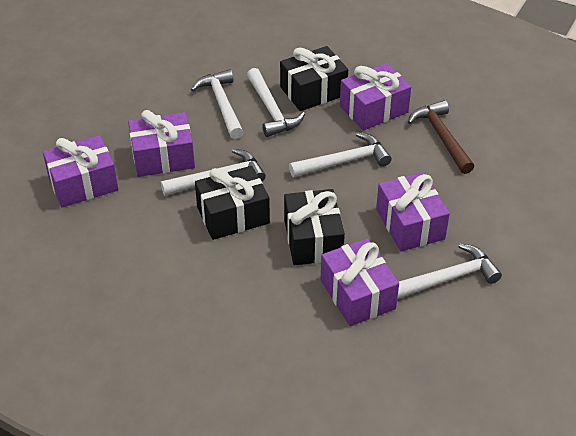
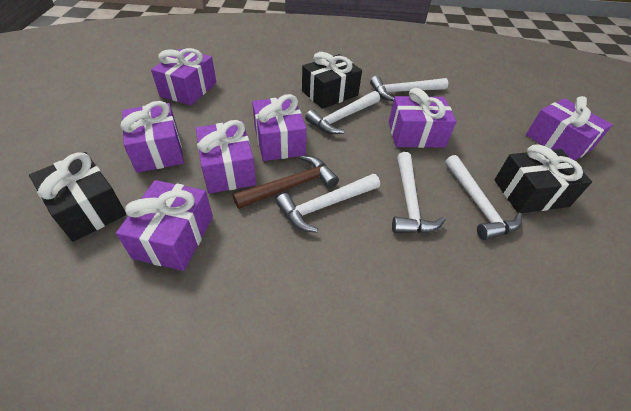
purple gift: [43,135,118,207] [128,110,195,177] [321,238,399,326] [340,63,411,131] [376,172,450,251] = 5 -> [116,180,213,271] [120,101,184,173] [151,48,216,105] [196,120,256,194] [252,94,307,161] [389,88,456,148] [526,96,613,160] = 7

